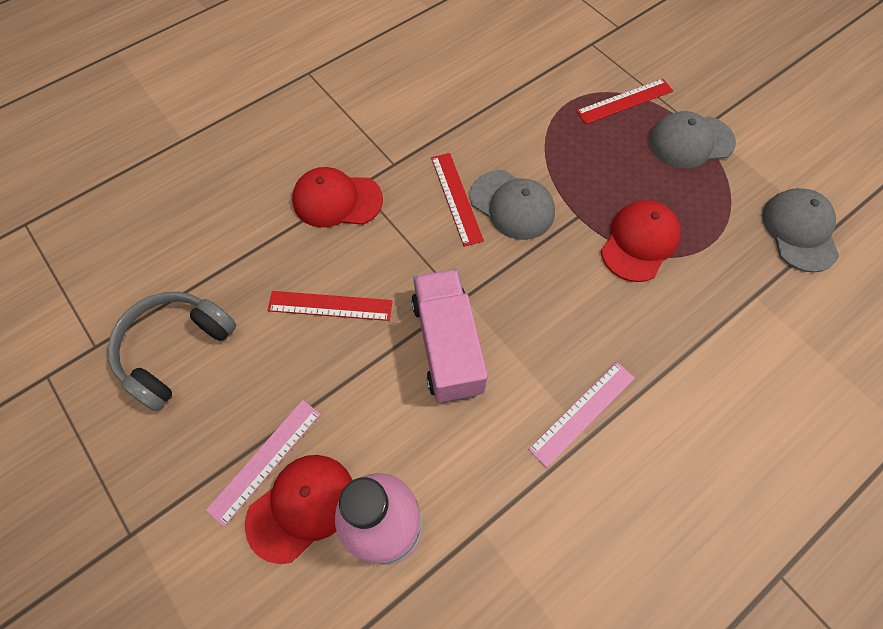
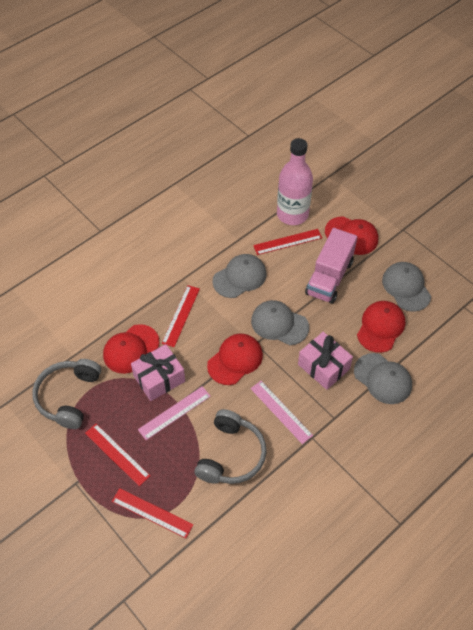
grey cap: [470,170,555,240] [649,111,736,168] [762,188,839,273] = 3 -> [213,254,266,298] [251,300,309,345] [354,353,412,404] [382,262,431,312] = 4
grey headphones: [107,292,236,411] = 1 -> [32,359,101,429] [194,409,267,484] = 2
pink gift: none = 0 -> [131,344,185,401] [298,332,353,390] = 2
red cap: [245,455,352,564] [292,167,383,228] [601,200,681,282] = 3 -> [103,324,159,374] [207,334,263,385] [325,216,378,255] [357,301,405,353] = 4
red ruler: [267,291,392,321] [431,153,484,247] [576,79,673,124] = 3 -> [85,424,150,486] [112,488,193,538] [162,285,200,347] [253,229,322,255] = 4

